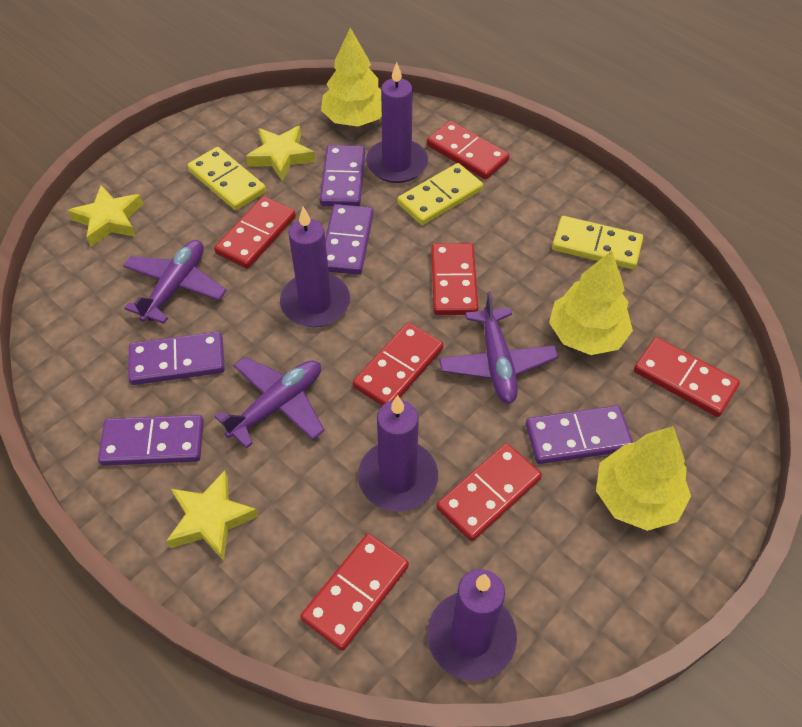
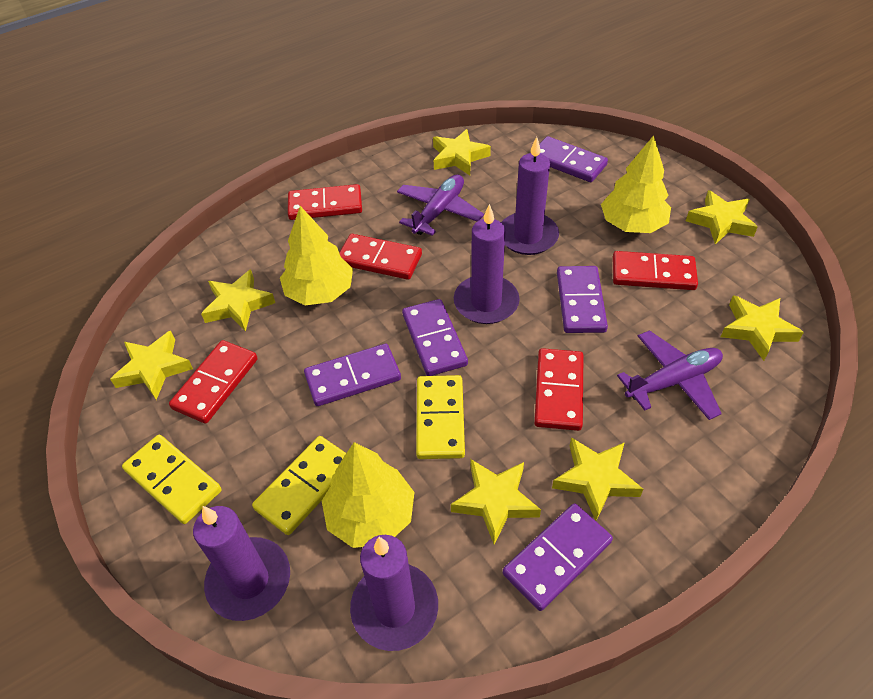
purple plane: [123,240,227,324] [215,357,325,449] [439,291,558,404] = 3 -> [397,175,484,236] [617,330,723,420] = 2
red domino: [214,196,296,269] [300,534,409,651] [353,322,443,406] [427,121,509,180] [431,243,478,315] [437,443,542,541] [634,337,740,417] = 7 -> [169,340,258,424] [288,184,362,220] [339,234,422,280] [534,348,583,431] [613,251,698,290] = 5
yellow star: [68,185,143,247] [167,471,259,561] [246,126,315,181] = 3 -> [110,331,193,400] [201,269,275,331] [433,129,491,176] [451,459,541,544] [552,437,643,521] [686,190,758,245] [721,295,804,361] = 7

